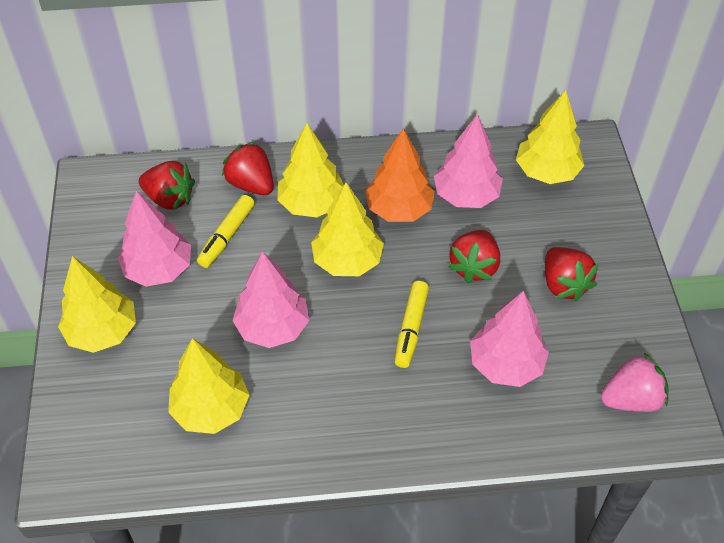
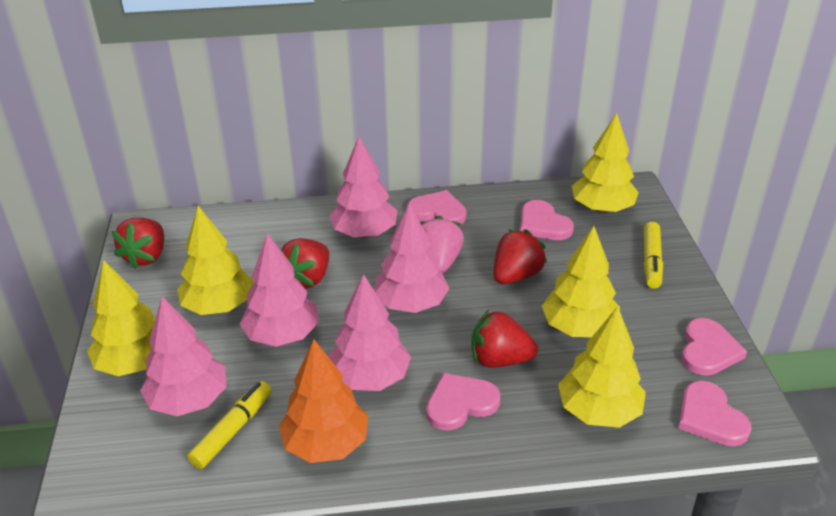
pink heart: none = 0 -> [407,190,467,225] [426,373,500,431] [520,200,574,240] [678,381,751,446] [681,318,747,376] = 5
pink tree: [118,191,191,287] [232,251,309,348] [434,114,503,208] [470,291,549,387] = 4 -> [140,296,226,416] [240,233,319,347] [329,137,397,238] [329,274,411,391] [374,203,450,313] = 5

